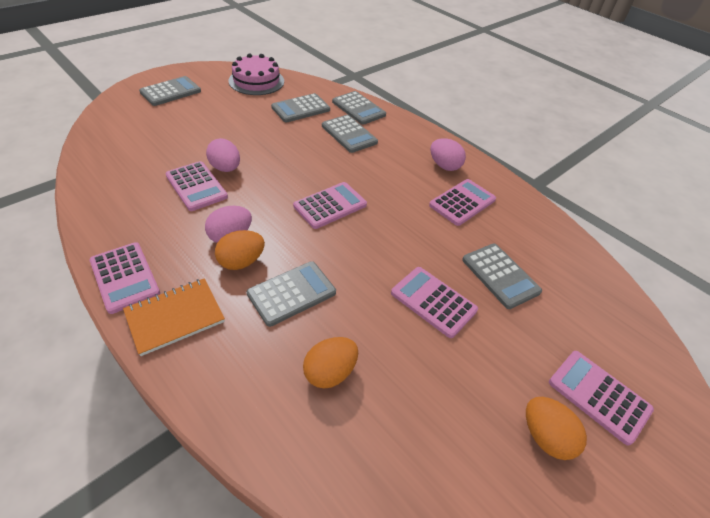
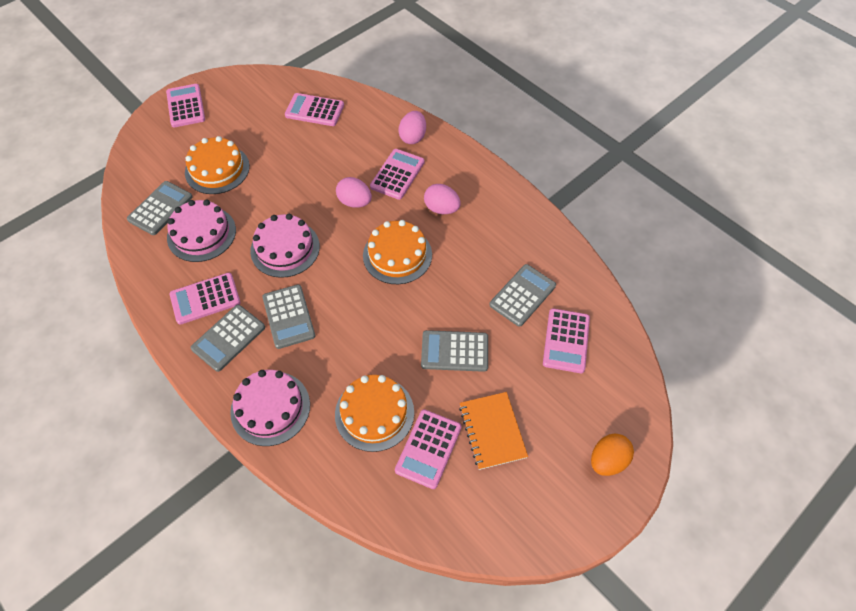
grey calculator: [139,76,201,106] [247,261,336,327] [271,93,330,122] [322,115,378,153] [332,91,386,125] [462,244,542,309] = 6 -> [127,181,192,235] [191,305,265,372] [262,284,315,349] [421,330,488,372] [489,264,556,327] = 5
orange cake: none = 0 -> [185,136,250,194] [335,375,414,452] [363,220,432,284] = 3
orange egg: [215,230,265,270] [303,337,358,389] [526,397,587,460] = 3 -> [591,434,634,476] = 1
pink cake: [228,53,284,95] = 1 -> [167,200,236,262] [230,370,310,446] [250,214,320,278] = 3

